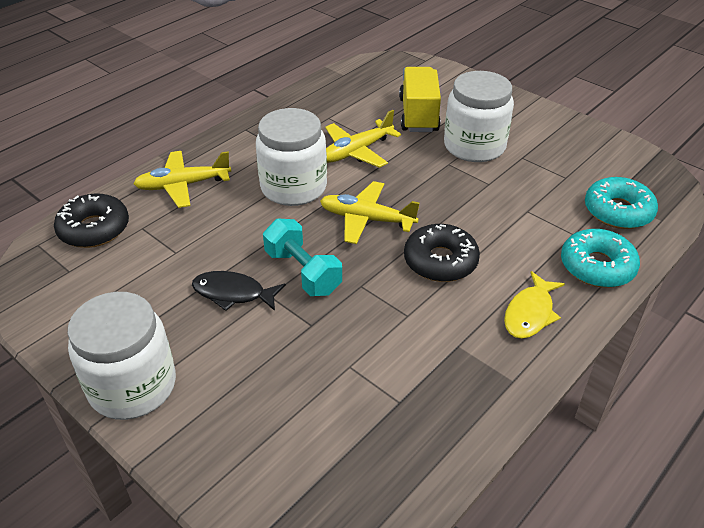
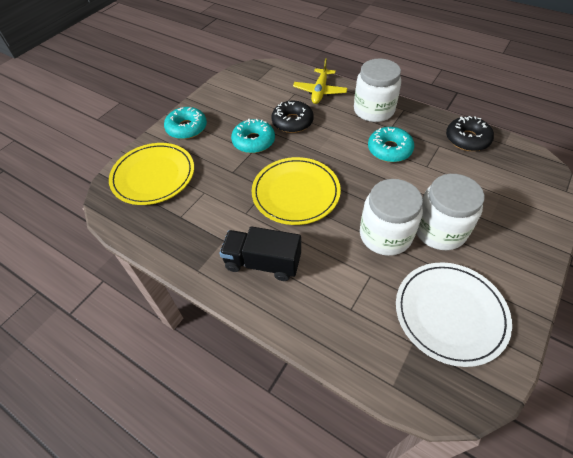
black fish: [192,271,286,311] = 1 -> none = 0
black truck: none = 0 -> [219,226,301,281] = 1
turquoise donut: [561,229,640,288] [585,177,658,229] = 2 -> [164,107,207,139] [231,119,275,153] [368,127,414,162] = 3
turquoise dumbbell: [263,219,342,296] = 1 -> none = 0
white plate: none = 0 -> [396,262,512,367] = 1
yellow fish: [504,271,565,339] = 1 -> none = 0
yellow plane: [133,151,231,208] [320,181,419,244] [325,110,401,168] = 3 -> [293,58,348,104] = 1
yellow plate: none = 0 -> [109,143,194,205] [251,157,341,225] = 2
yellow truck: [399,67,441,132] = 1 -> none = 0

